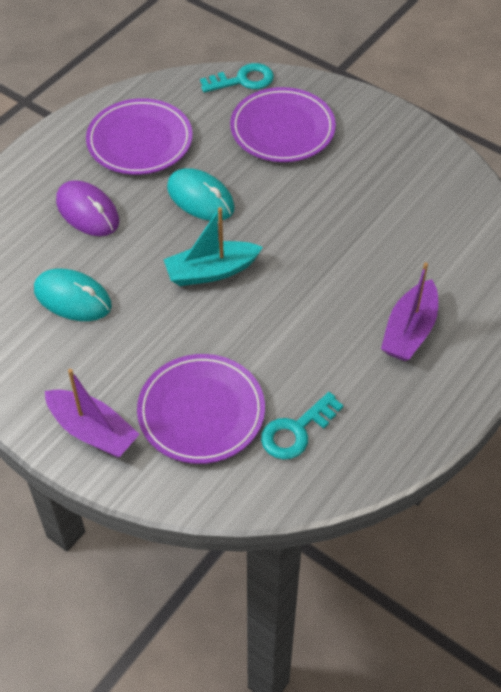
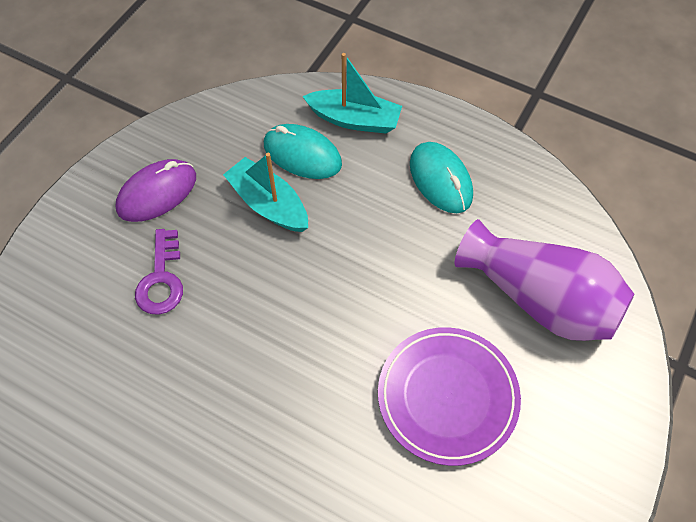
purple boat: [45,369,140,458] [381,262,438,361] = 2 -> none = 0
purple key: none = 0 -> [135,229,183,315] = 1
purple plate: [86,98,193,175] [137,354,265,464] [230,87,336,162] = 3 -> [378,327,521,466] = 1
purple vase: none = 0 -> [455,219,634,341] = 1
turquoise boat: [163,207,263,286] = 1 -> [223,153,308,232] [302,53,402,133] = 2
turquoise key: [200,63,274,93] [261,392,343,460] = 2 -> none = 0

